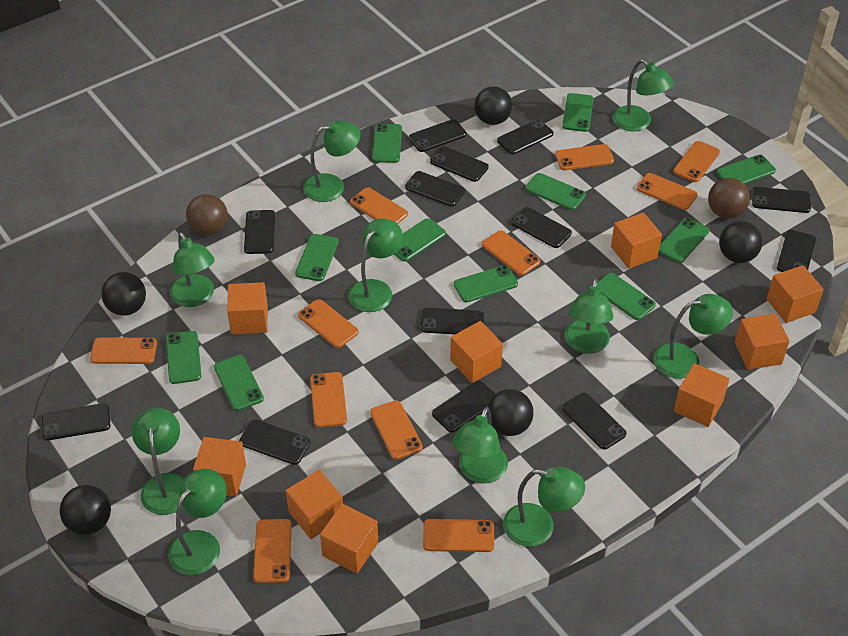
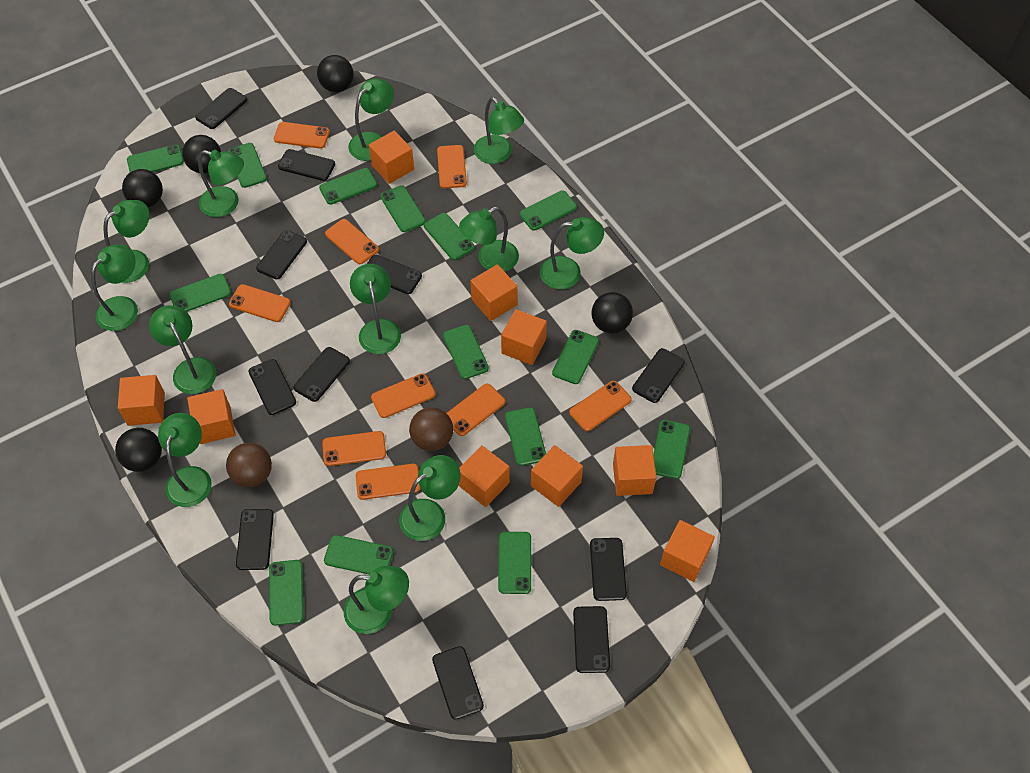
black phone: [42,403,111,440] [239,419,310,465] [244,210,275,254] [405,171,465,207] [409,119,466,152] [421,308,484,334] [430,146,489,182] [432,381,495,432] [497,119,553,154] [511,207,572,248] [562,393,627,450] [752,187,811,213] [777,230,816,272] = 13 -> [195,88,247,129] [236,509,274,570] [248,359,296,415] [256,230,307,279] [278,149,335,181] [293,347,350,402] [367,255,422,294] [432,646,484,720] [573,606,610,673] [590,538,627,601] [632,348,685,403] = 11
green lamp: [132,408,184,515] [168,469,227,575] [170,232,215,307] [303,121,360,202] [348,219,403,312] [453,407,508,483] [503,467,585,547] [565,278,614,354] [612,59,674,131] [653,294,733,379] = 10 -> [91,244,138,331] [103,200,150,283] [149,305,216,394] [158,413,212,507] [198,150,244,217] [344,566,409,634] [348,79,394,161] [350,264,401,354] [399,455,461,541] [459,207,519,272] [474,97,524,164] [540,217,604,289] = 12
green phone: [166,331,201,384] [214,355,264,411] [295,234,338,281] [372,124,402,163] [394,218,446,262] [454,265,518,302] [526,173,586,210] [562,93,594,132] [597,273,656,320] [659,218,710,263] [717,155,776,184] = 11 -> [127,145,184,172] [169,274,231,312] [228,143,267,188] [269,560,304,626] [319,168,377,205] [324,535,393,574] [380,185,426,232] [424,213,475,260] [443,325,489,379] [498,532,531,594] [505,408,546,466] [520,190,577,231] [552,330,599,384] [653,420,690,479] = 14
orange phone: [90,338,157,364] [253,519,292,583] [298,299,359,348] [310,372,347,428] [350,187,408,224] [370,400,423,460] [423,519,494,552] [482,230,540,276] [555,144,614,170] [637,173,698,210] [673,141,720,182] = 11 -> [229,284,291,322] [274,122,330,149] [322,431,386,466] [325,219,379,264] [356,464,421,500] [371,373,435,418] [437,145,467,189] [447,384,505,436] [569,381,632,431] = 9

